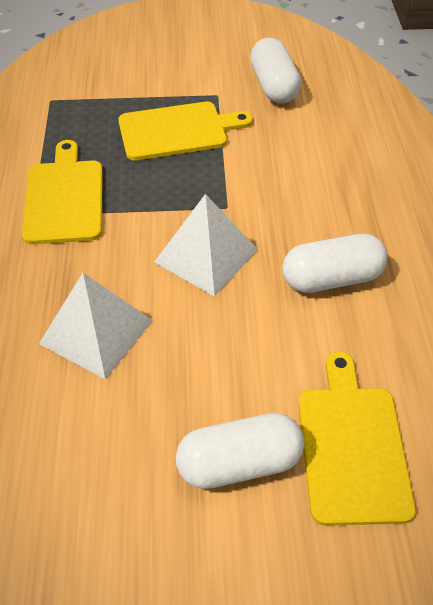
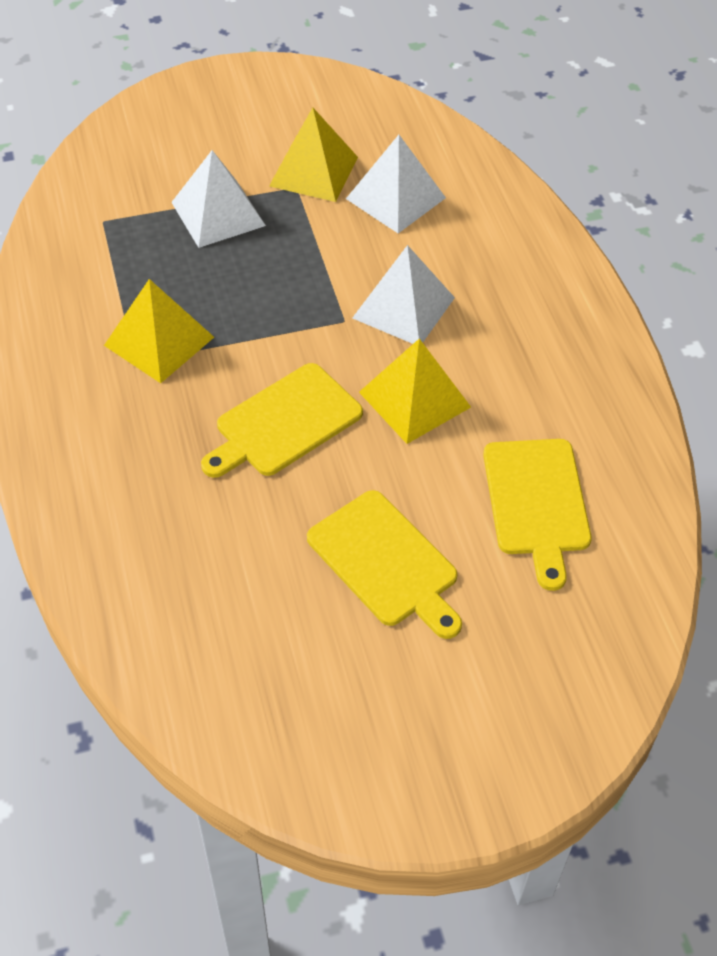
white capsule: [176,413,304,489] [250,38,301,103] [282,234,387,293] = 3 -> none = 0
white pyramid: [39,273,153,380] [154,194,258,297] = 2 -> [171,150,266,248] [346,135,446,233] [352,245,455,344] = 3
yellow pyramid: none = 0 -> [104,279,214,383] [269,108,358,202] [359,338,471,444] = 3

